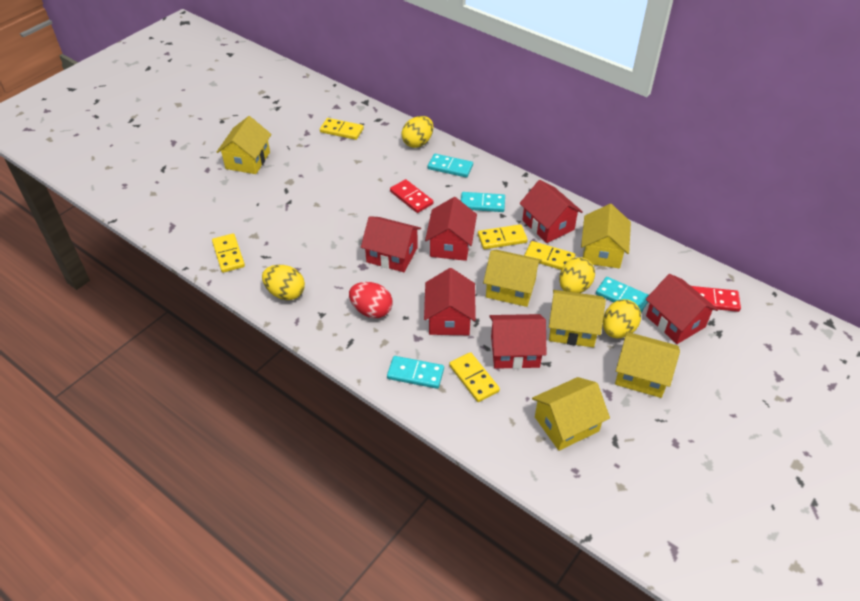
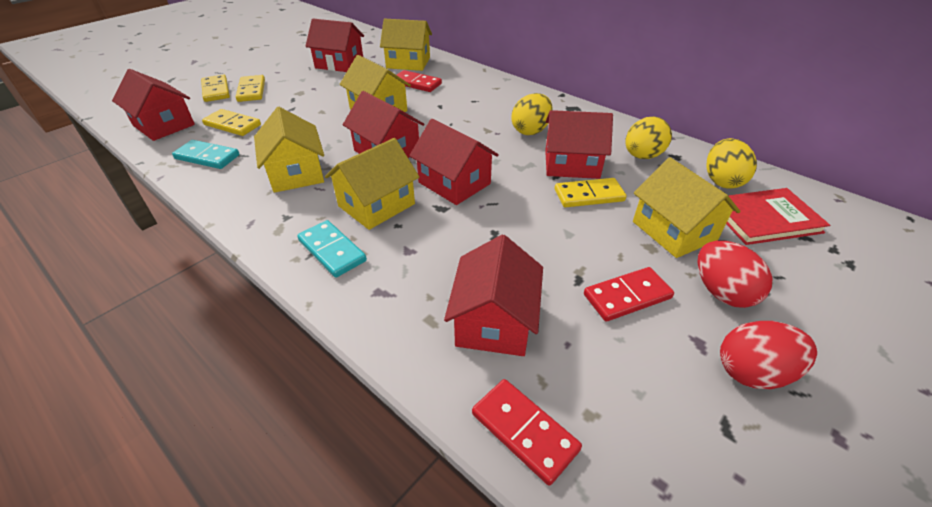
red book: none = 0 -> [726,188,830,245] = 1
red domino: [390,179,433,213] [691,286,741,312] = 2 -> [397,70,442,92] [472,379,582,486] [584,267,674,322] = 3
red egg: [349,282,393,318] = 1 -> [697,241,773,308] [720,321,817,389] = 2
turquoise domino: [387,356,444,389] [428,154,473,178] [461,192,505,212] [596,277,649,313] = 4 -> [172,140,239,169] [297,220,367,278] = 2
yellow domino: [212,233,245,273] [320,118,364,140] [449,352,500,402] [478,224,528,249] [524,241,576,270] = 5 -> [201,75,230,102] [202,109,261,136] [236,75,265,102] [555,178,627,207] = 4
yellow egg: [262,265,305,300] [401,116,433,148] [559,257,595,293] [603,299,641,338] = 4 -> [511,93,553,135] [625,117,672,159] [706,138,757,189] = 3
yellow house: [217,116,272,174] [483,250,542,307] [532,377,610,451] [549,290,606,348] [581,204,631,268] [615,332,680,398] = 6 -> [254,107,324,193] [325,138,419,230] [340,55,411,112] [380,19,432,71] [633,157,741,258] = 5

